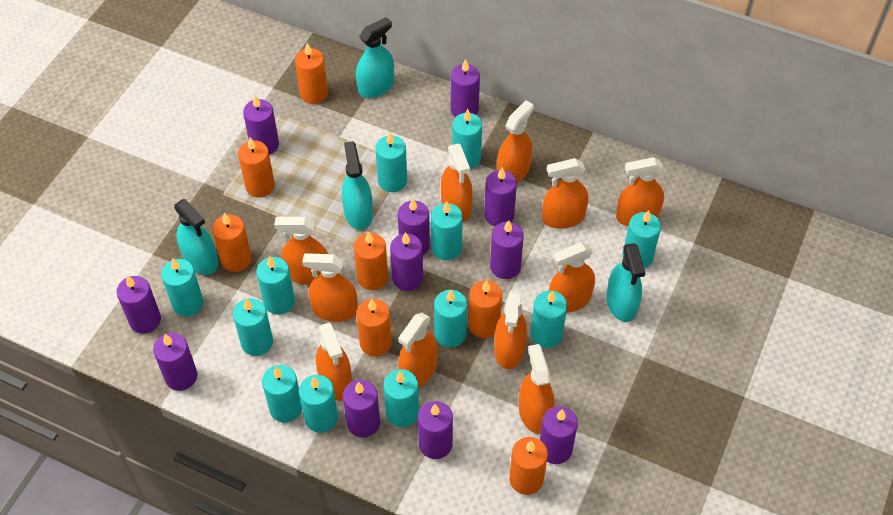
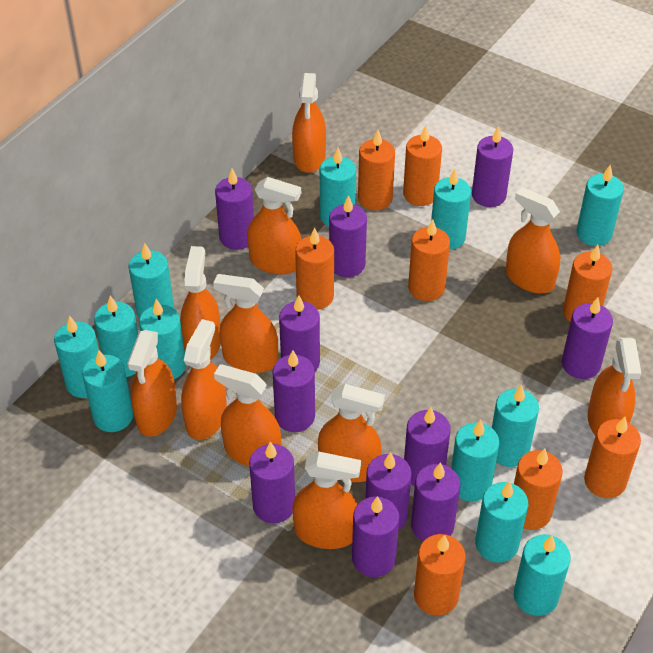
orange candle: [212,213,252,272] [238,137,275,197] [295,43,328,104] [354,231,388,290] [356,299,392,357] [469,280,502,338] [509,437,548,495] = 7 -> [295,228,334,310] [358,130,395,210] [403,125,442,206] [408,219,450,301] [414,534,465,616] [514,449,563,530] [563,245,612,322] [584,417,641,498] = 8
turquoise spray bottle: [174,199,218,275] [342,141,373,230] [356,17,394,98] [606,243,645,322] = 4 -> none = 0

